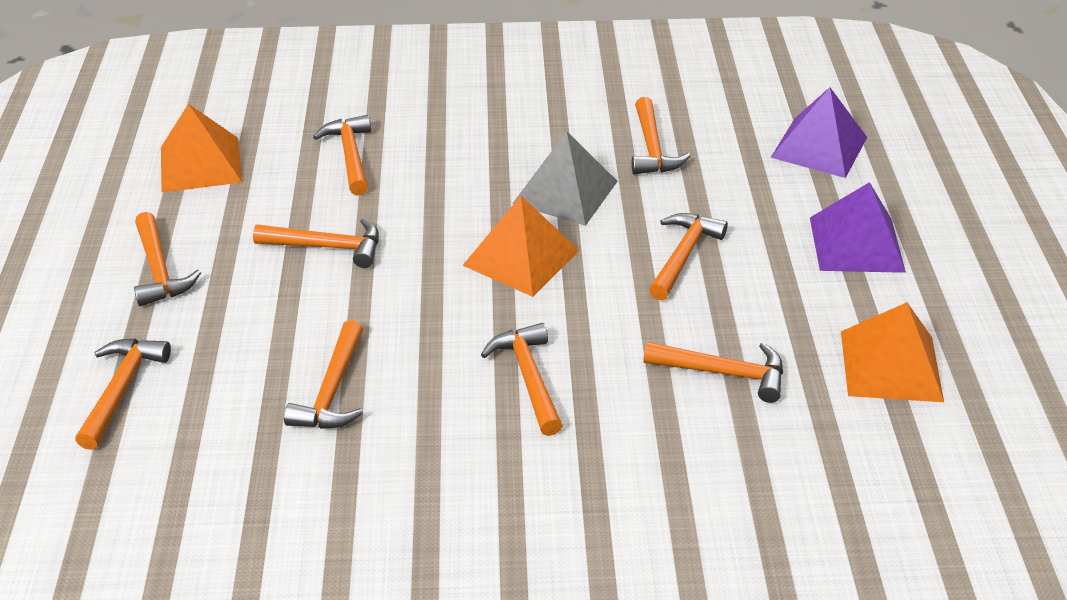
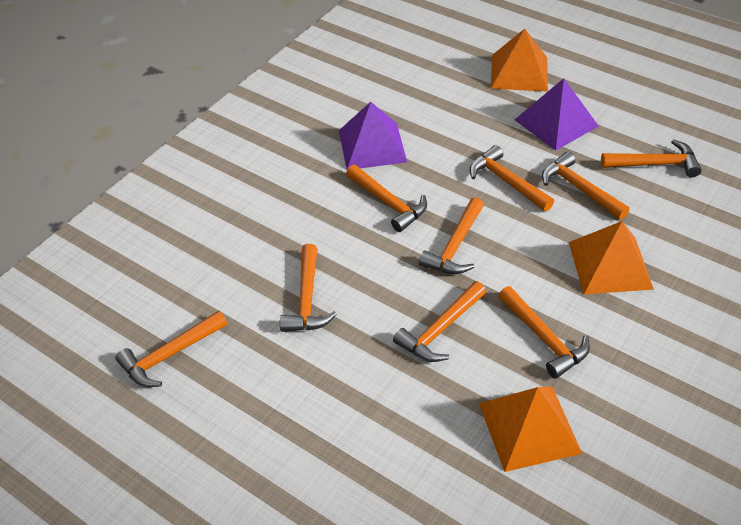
grey pyramid: [512,131,618,226] = 1 -> none = 0

